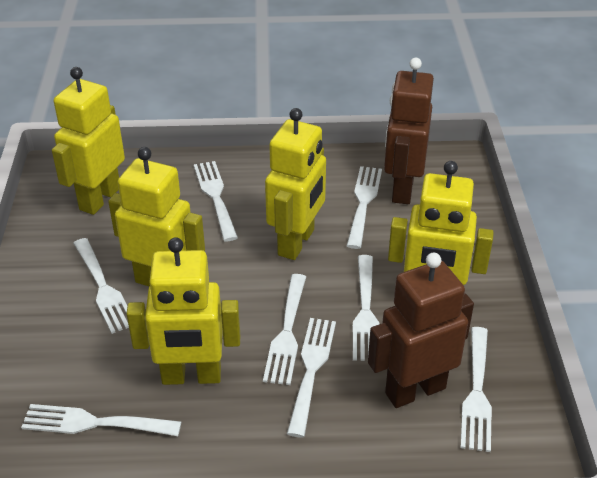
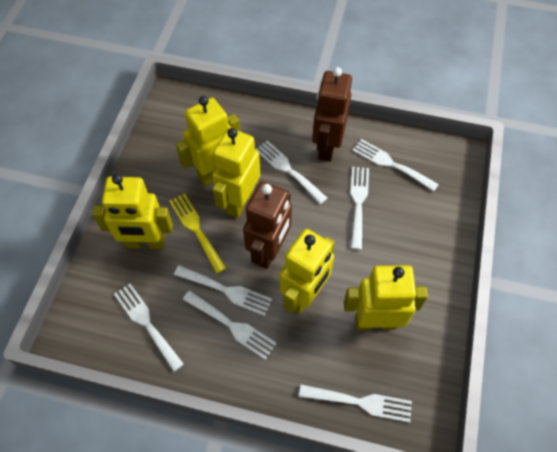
white fork: [21,404,181,436] [73,238,129,334] [194,161,238,241] [263,274,306,385] [287,318,336,438] [347,166,382,249] [353,255,379,361] [461,327,492,452] = 8 -> [114,283,184,372] [174,265,272,316] [183,291,277,360] [255,140,327,204] [299,384,412,422] [350,167,369,250] [353,139,439,191] = 7
yellow fork: none = 0 -> [169,193,226,273] = 1

